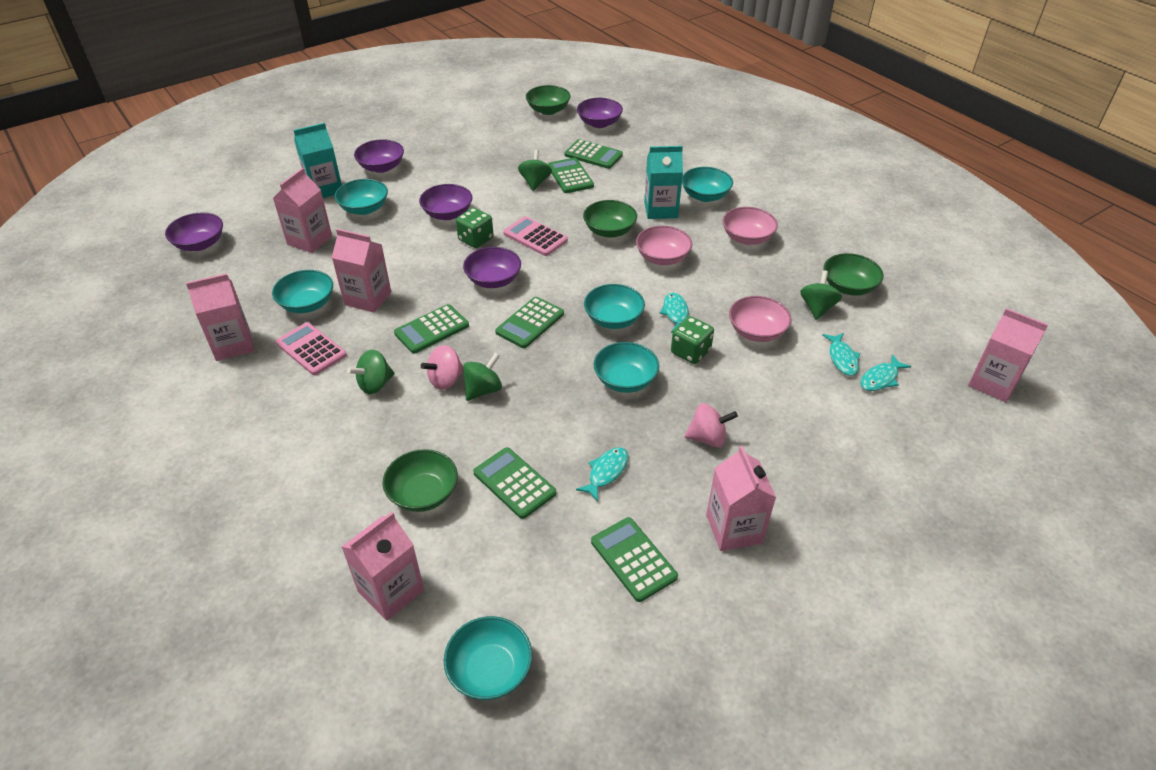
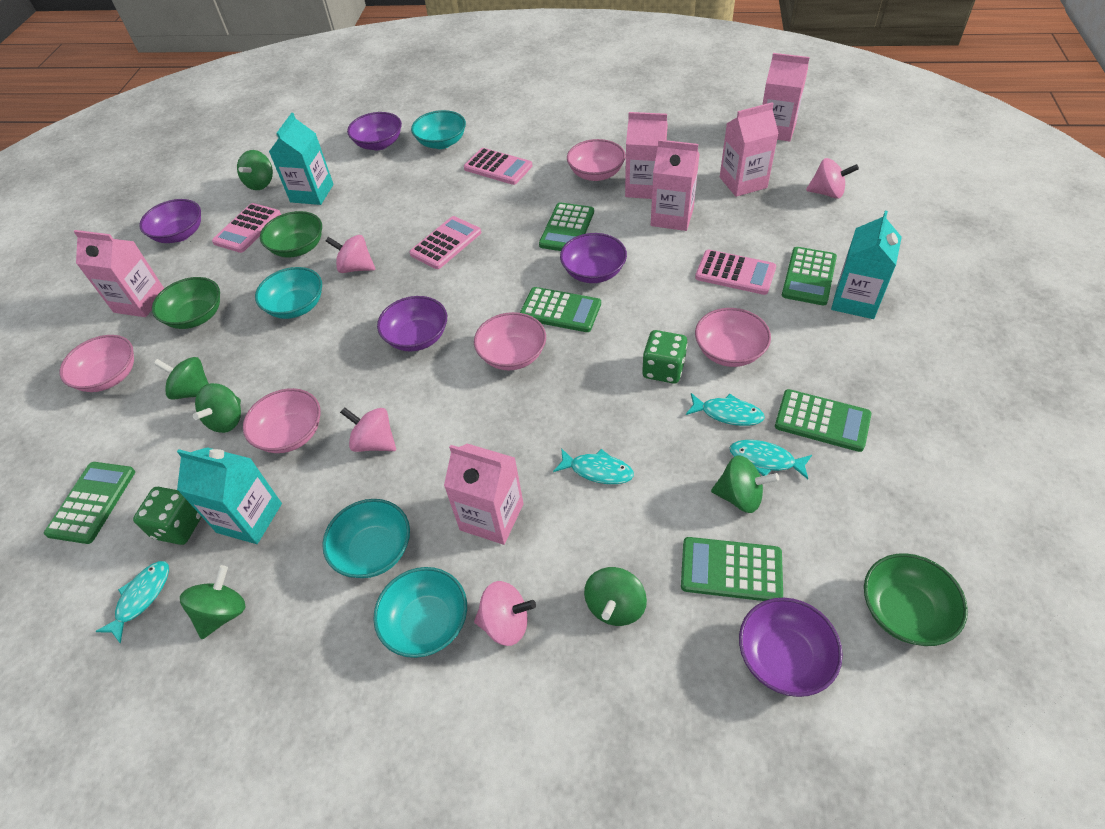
green bowl: [382,449,458,512] [526,85,571,115] [583,200,637,237] [824,253,884,296] = 4 -> [152,277,220,329] [260,211,322,257] [864,553,968,646] = 3
green spinning top: [347,350,395,394] [463,353,502,401] [518,149,552,191] [800,270,842,320] = 4 -> [154,357,209,400] [180,565,246,639] [193,383,241,433] [237,150,273,190] [584,567,647,626] [711,455,779,513] = 6
pink bowl: [636,226,692,265] [723,207,778,245] [729,296,792,342] = 3 -> [59,335,134,392] [243,388,321,453] [474,312,546,370] [567,139,626,181] [695,308,771,367] = 5
pink calculator: [276,322,347,375] [503,216,568,256] = 2 -> [212,203,281,253] [409,216,481,269] [464,148,532,185] [695,250,776,295] = 4
pink spinning top: [421,345,463,390] [684,403,738,448] = 2 -> [325,235,375,273] [340,407,396,452] [474,581,536,646] [806,158,859,199] = 4
turquoise bowl: [272,270,333,313] [335,179,388,215] [444,616,532,700] [584,284,645,329] [594,342,659,393] [682,167,733,202] = 6 -> [255,267,322,319] [322,499,410,578] [373,567,467,658] [411,110,466,149] = 4
turquoise carton: [293,123,342,198] [644,146,683,219] = 2 -> [177,447,282,544] [269,113,334,205] [831,211,902,319] = 3

